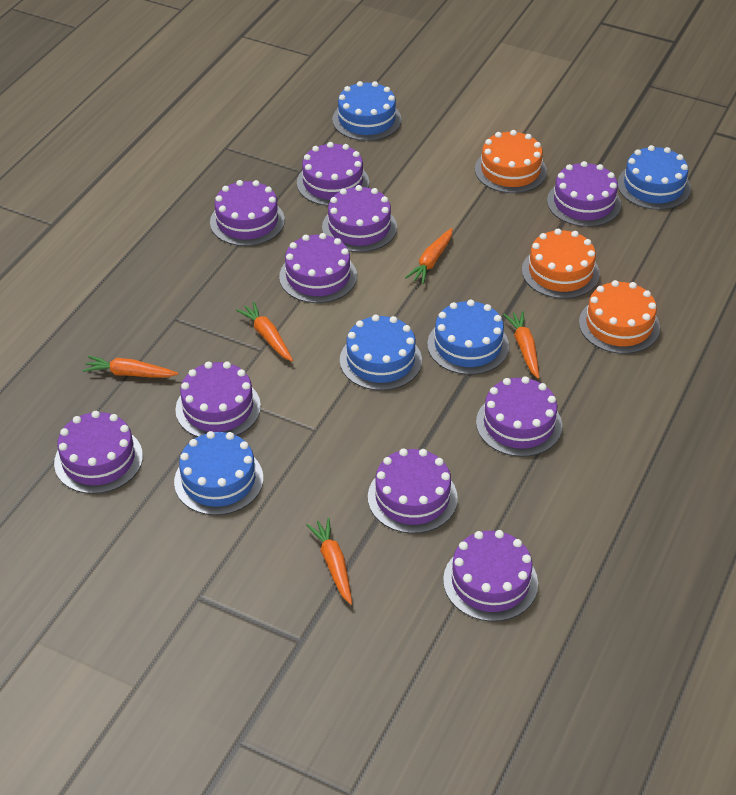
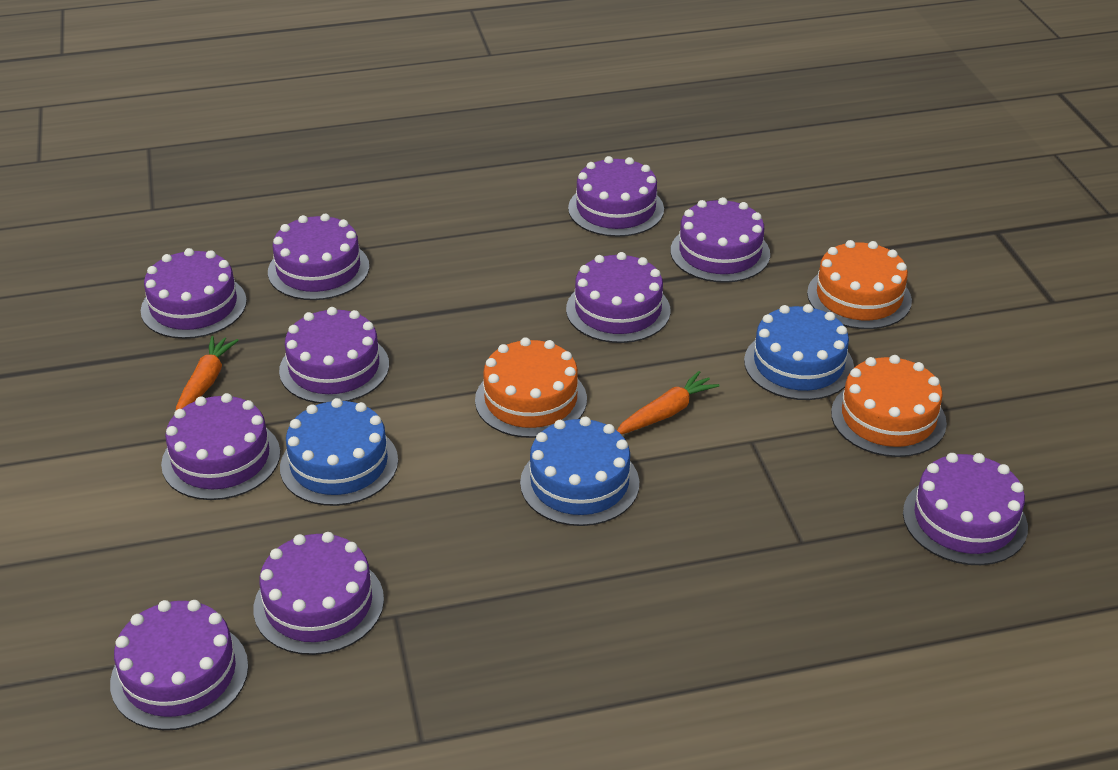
blue cake: [174,431,263,515] [332,81,401,141] [340,315,422,391] [427,300,509,375] [618,145,691,210] = 5 -> [280,398,398,506] [520,417,639,526] [744,304,854,400] = 3
orange carrot: [82,356,178,377] [236,302,293,361] [306,518,352,605] [405,228,453,284] [503,311,539,379] = 5 -> [176,336,239,410] [617,371,720,434] = 2

